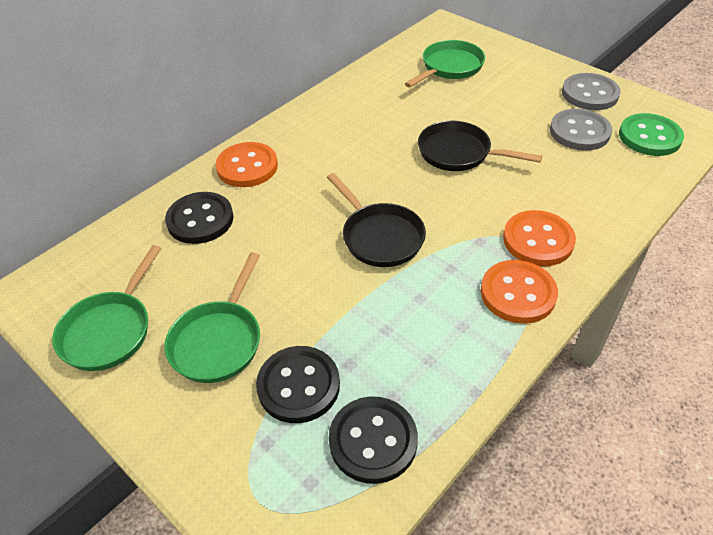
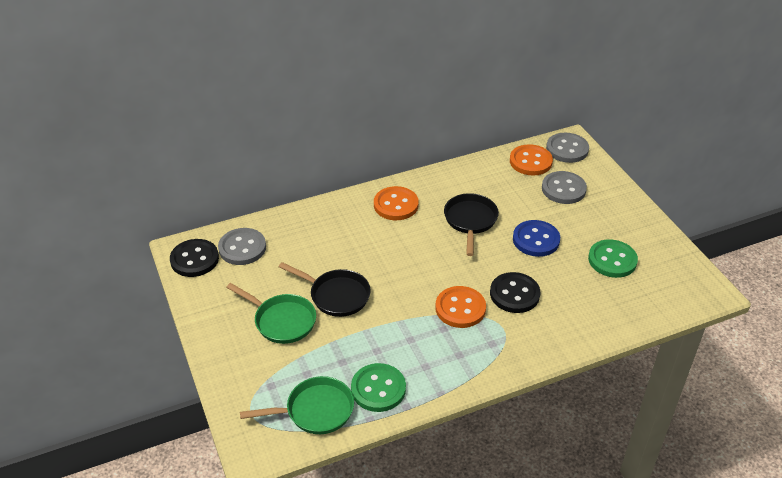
black button: [165,192,233,244] [256,346,340,423] [329,397,418,484] = 3 -> [170,239,219,277] [490,272,540,313] = 2
blue button: none = 0 -> [513,220,560,257] = 1
green button: [619,113,684,156] = 1 -> [351,363,406,412] [588,239,638,278] = 2
green pan: [52,245,162,371] [164,253,260,383] [405,40,485,88] = 3 -> [226,283,316,344] [240,376,354,434] = 2
grey button: [550,109,612,151] [562,73,621,110] = 2 -> [218,228,266,265] [542,171,587,204] [546,133,589,163] = 3

